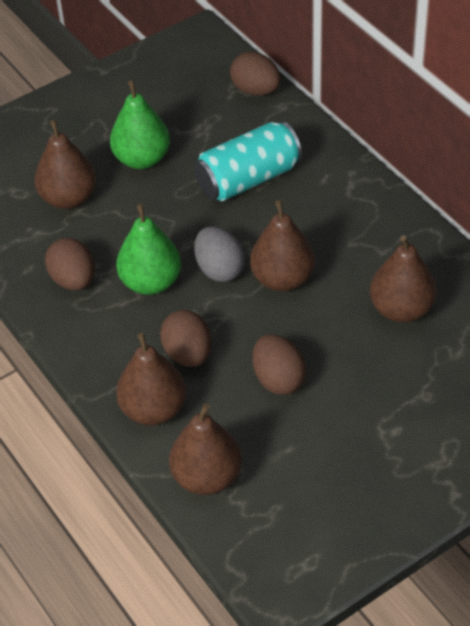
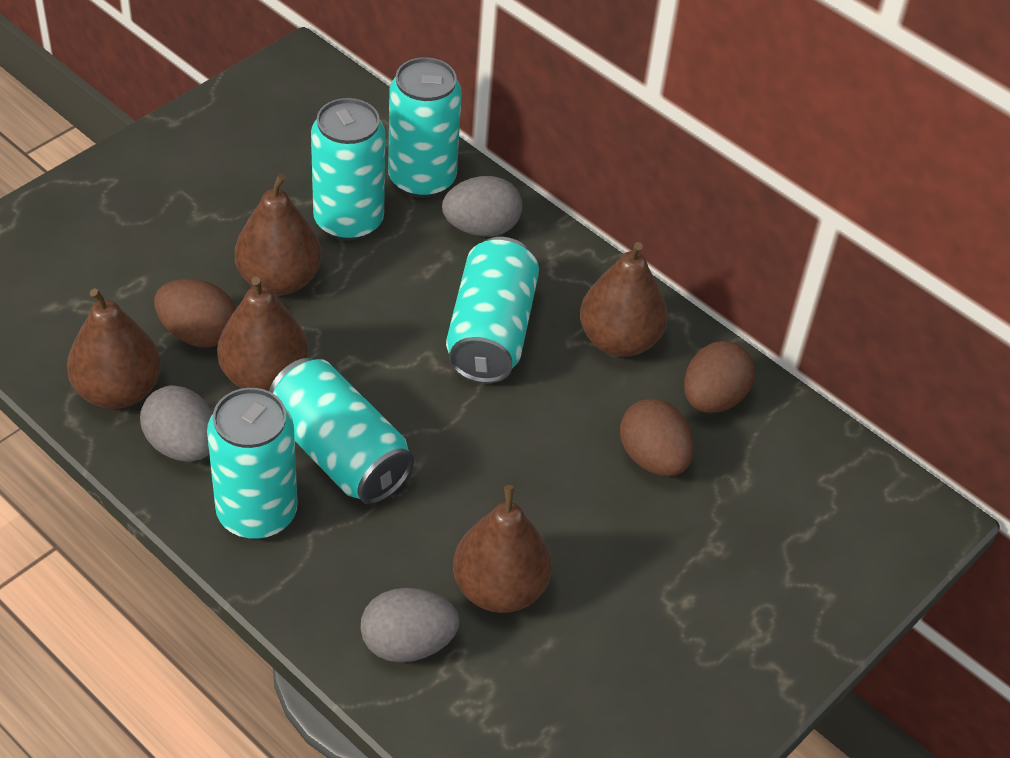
brown egg: [45,238,95,291] [160,310,211,367] [230,52,281,96] [252,334,306,395] = 4 -> [154,279,236,348] [620,399,694,476] [684,341,755,413] = 3
green pear: [110,80,170,169] [116,204,181,295] = 2 -> none = 0
grey egg: [194,227,245,282] = 1 -> [140,385,213,462] [361,588,460,663] [442,176,522,237] = 3
turquoise can: [194,121,302,201] = 1 -> [207,388,298,539] [269,358,414,505] [311,98,385,241] [388,57,462,198] [446,237,539,384] = 5

